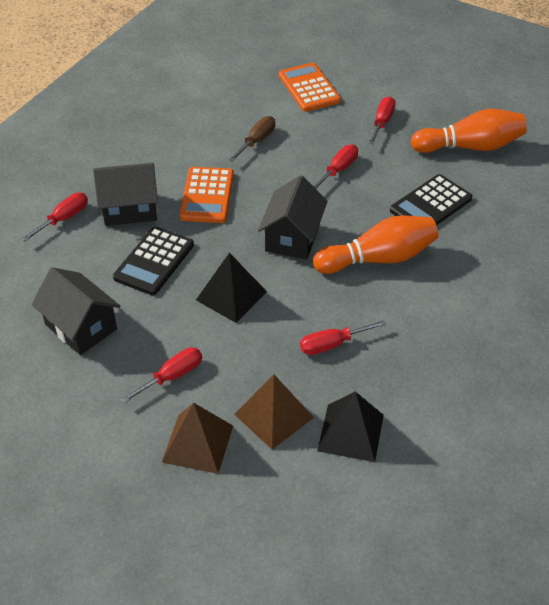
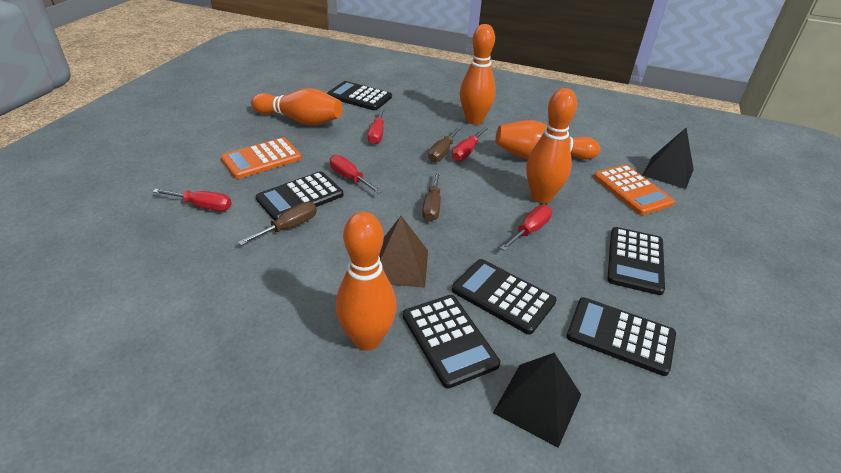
black calculator: [113,226,194,295] [390,174,473,225] = 2 -> [256,171,343,221] [327,81,392,110] [403,295,500,389] [452,259,557,334] [566,297,676,376] [607,227,665,295] = 6
black house: [32,267,121,355] [93,163,158,226] [258,175,328,260] = 3 -> none = 0
brown pyramid: [162,403,233,474] [234,375,314,450] = 2 -> [379,216,428,288] = 1
brown screwdriver: [229,116,275,162] = 1 -> [238,202,317,245] [422,171,441,221] [428,126,462,162] = 3
orange bowling pin: [313,215,438,274] [411,109,527,153] = 2 -> [251,88,343,126] [336,212,397,351] [460,24,496,125] [495,120,600,160] [526,88,577,203] = 5

